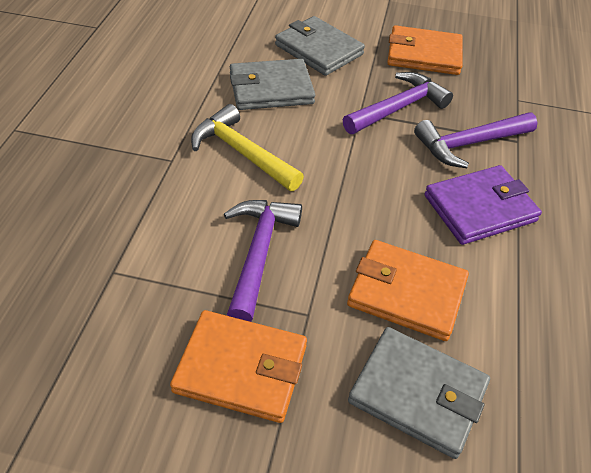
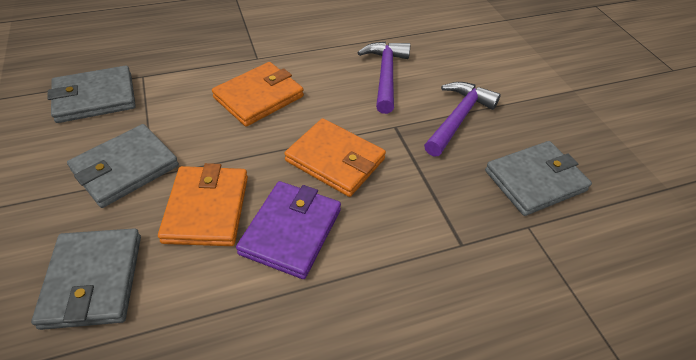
grey wallet: [230,59,315,110] [275,16,365,76] [348,327,490,459] = 3 -> [31,228,141,330] [48,66,136,123] [67,124,179,208] [485,141,592,216] = 4
purple hammer: [224,200,302,322] [343,72,453,134] [414,112,538,168] = 3 -> [357,41,410,114] [424,82,501,157] = 2
yellow hammer: [191,104,304,191] = 1 -> none = 0

